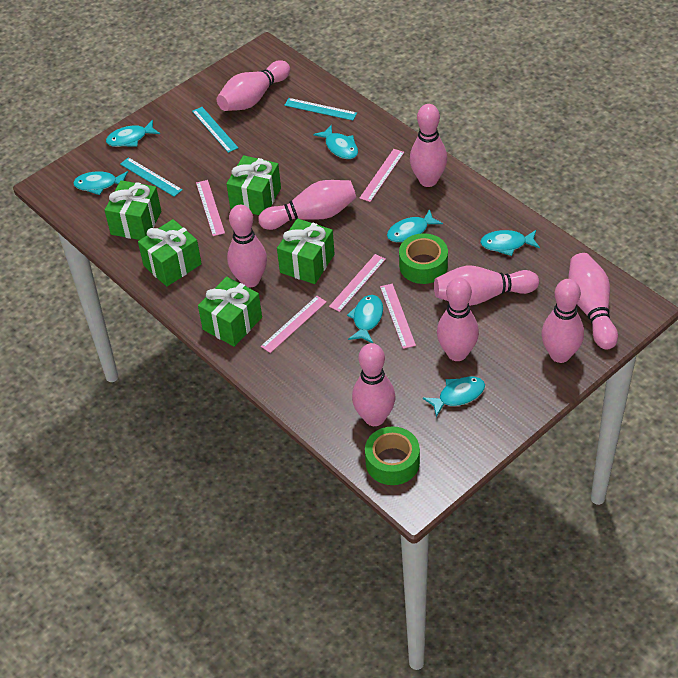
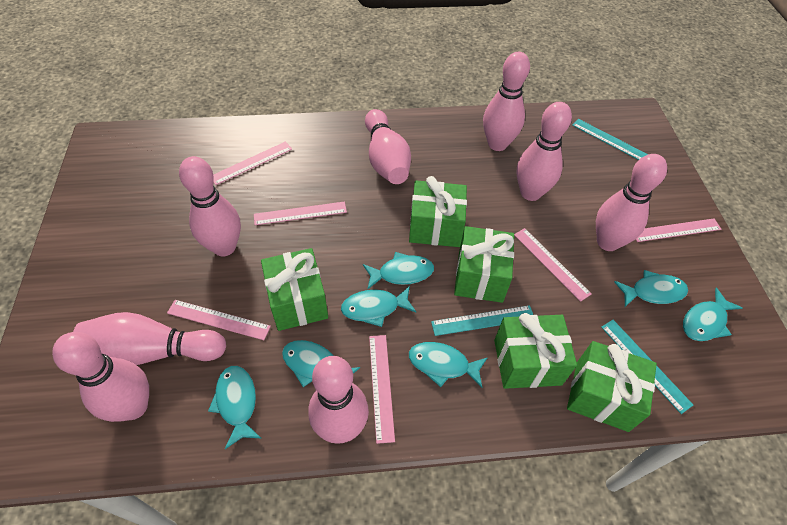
green tape: [365,426,420,485] [399,233,448,284] = 2 -> none = 0
pink bowling pin: [217,60,290,111] [227,205,267,288] [258,180,356,230] [352,343,395,426] [410,104,447,187] [434,265,539,306] [437,278,479,361] [541,279,584,363] [568,253,618,350] = 9 -> [52,332,149,422] [73,312,226,365] [179,156,241,257] [308,356,369,444] [365,109,411,184] [483,52,530,151] [517,102,572,201] [596,154,667,251] = 8
pink ruler: [196,180,225,236] [261,296,327,353] [329,254,386,312] [359,149,404,202] [380,284,416,349] = 5 -> [167,300,271,340] [213,141,292,185] [254,202,347,225] [369,335,395,444] [514,228,592,302] [636,218,721,242] = 6

